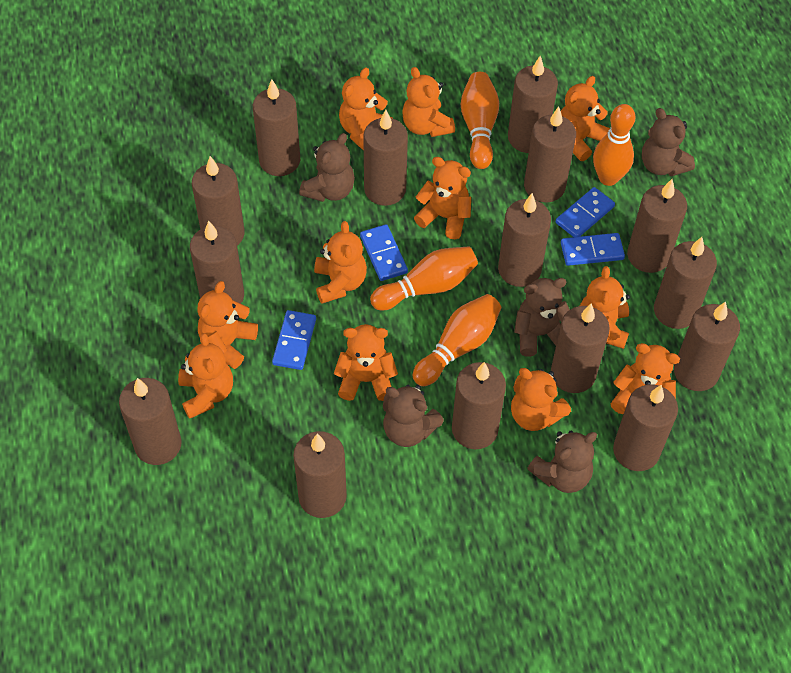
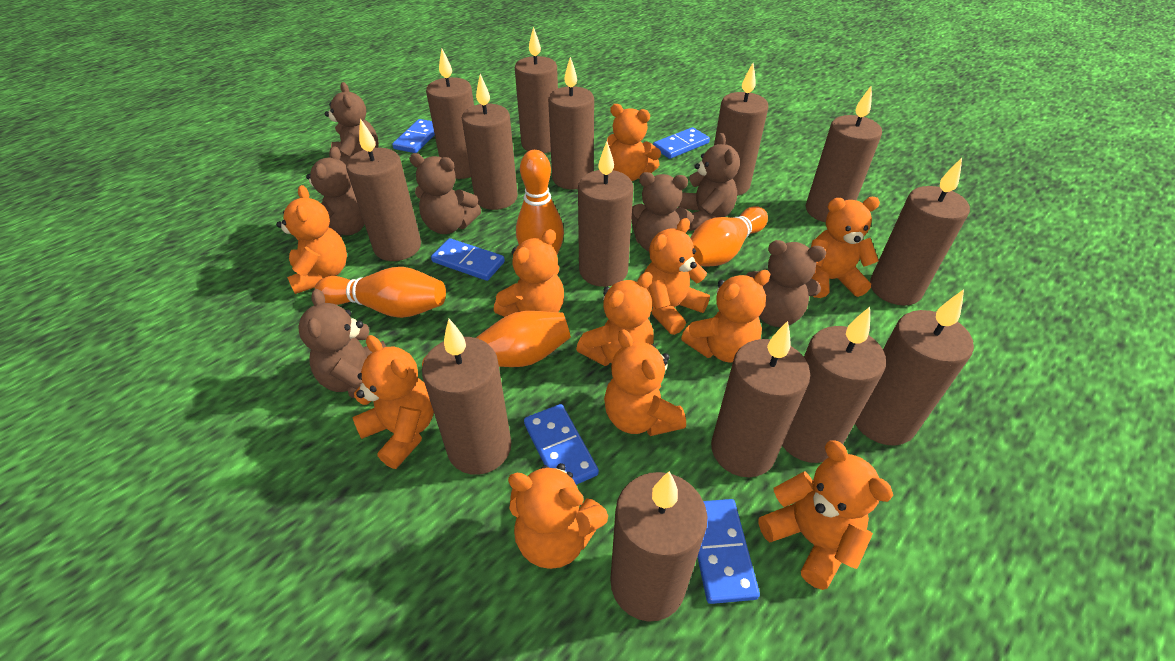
blue domino: [272,310,316,370] [360,224,408,281] [556,187,615,237] [561,233,625,266] = 4 -> [392,119,435,153] [431,238,505,281] [524,404,599,485] [653,127,710,159] [697,499,760,604] = 5
brown candle: [119,378,182,465] [190,221,244,304] [192,156,245,246] [253,79,300,176] [293,431,347,518] [363,110,408,206] [452,362,506,449] [498,193,551,287] [508,56,558,153] [524,106,576,202] [551,303,610,393] [613,384,678,471] [627,179,687,273] [654,237,717,329] [674,301,740,391] = 15 -> [346,118,421,261] [422,319,512,475] [426,49,474,179] [462,74,518,210] [515,27,558,153] [548,57,594,190] [578,142,634,287] [610,471,708,622] [711,321,810,477] [714,63,769,196] [782,307,886,463] [806,85,882,222] [855,289,974,446] [870,158,970,306] = 14
brown teddy bear: [299,133,355,202] [383,384,444,447] [514,278,570,357] [527,430,597,493] [642,108,695,176] = 5 -> [298,289,386,398] [306,146,365,237] [325,82,379,164] [409,153,481,234] [631,172,693,252] [679,133,740,231] [746,240,826,327] = 7

